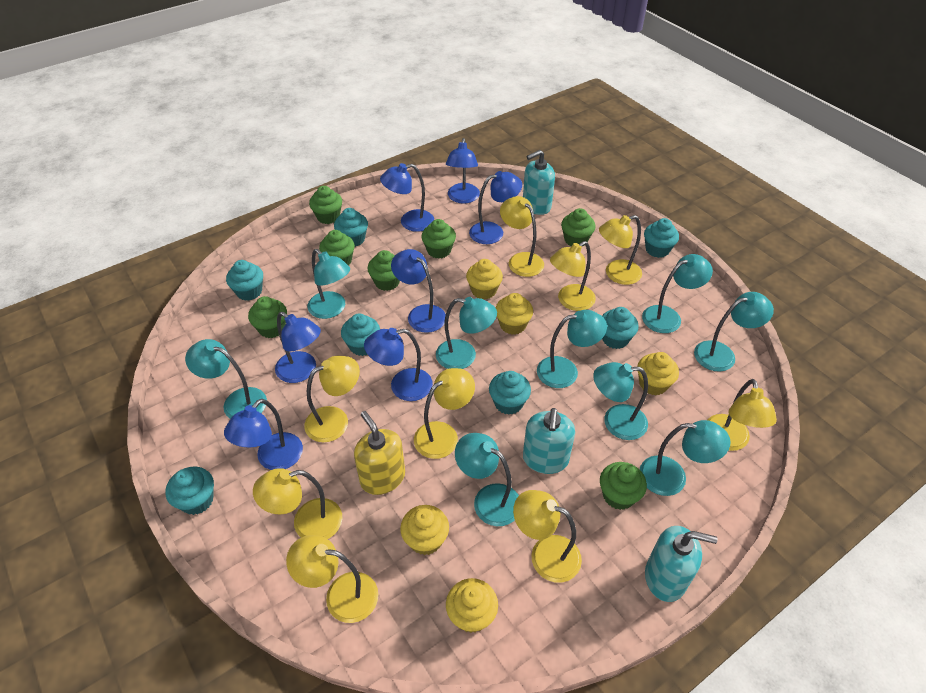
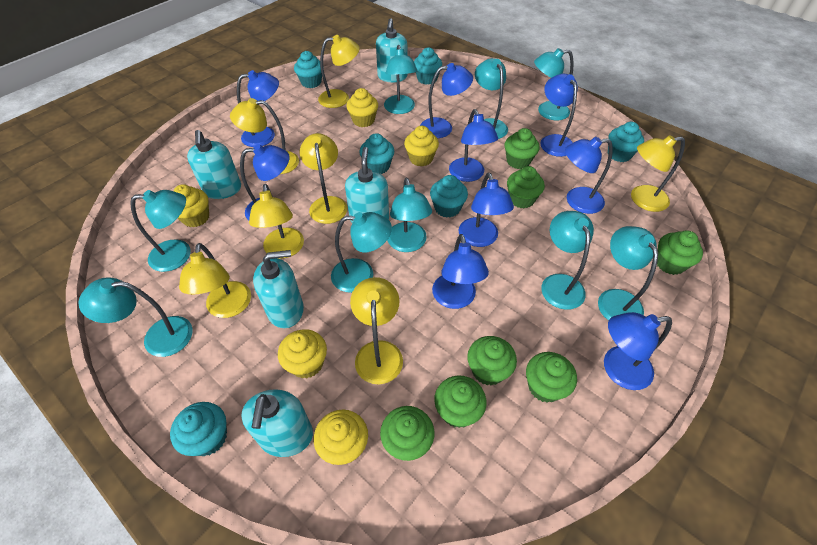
blue lamp: [224,399,303,470] [275,312,321,383] [364,328,433,401] [380,163,434,232] [391,249,446,333] [446,138,480,204] [469,171,522,244] = 7 -> [237,70,279,147] [240,144,290,220] [420,63,473,138] [432,234,489,309] [449,109,498,182] [459,173,514,247] [540,74,578,157] [565,137,613,214] [604,312,672,390] = 9
turquoise cupcake: [165,466,214,515] [226,260,263,301] [334,208,368,247] [341,314,380,356] [489,371,531,415] [602,307,639,349] [644,218,679,258] = 7 -> [170,402,227,456] [294,51,322,88] [359,133,394,174] [414,47,442,85] [430,175,468,217] [608,122,644,162] = 6
turquoise soap dispenser: [523,150,555,215] [523,408,575,474] [645,526,718,602] = 3 -> [187,130,241,199] [241,389,313,457] [253,250,304,328] [345,147,389,223] [376,18,407,82] = 5
yellow lamp: [253,468,342,539] [286,535,378,623] [304,356,360,442] [414,368,475,459] [500,196,544,277] [513,490,582,583] [550,241,596,311] [599,215,642,285] [708,379,777,451] = 9 -> [179,243,251,318] [230,98,299,174] [249,184,304,259] [300,133,347,224] [318,35,360,108] [350,277,403,384] [631,135,685,212] = 7
yellow soap dispenser: [354,411,405,495] = 1 -> none = 0

